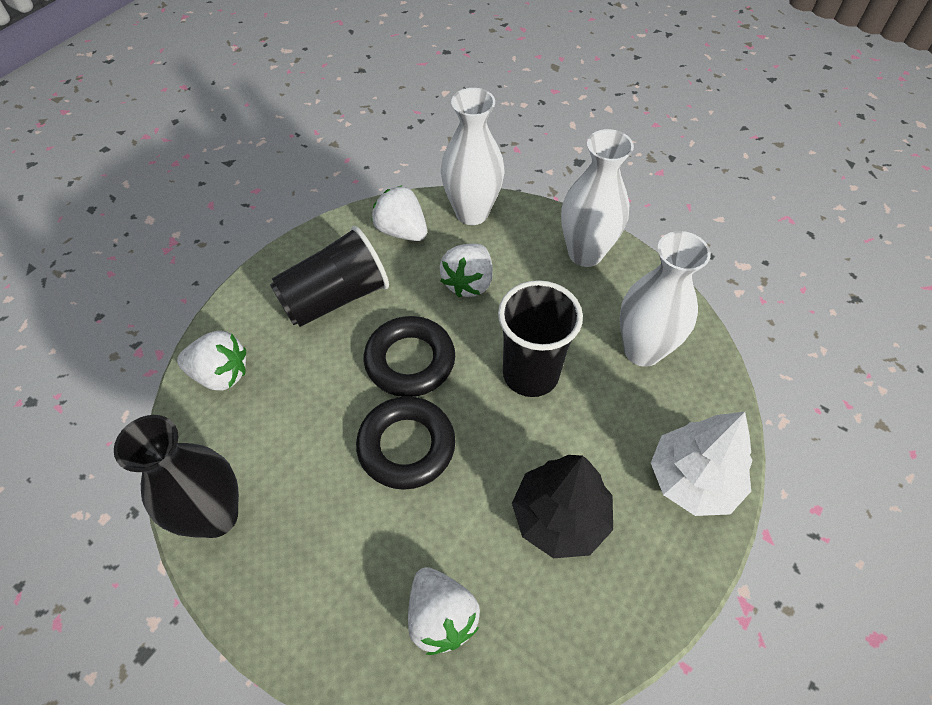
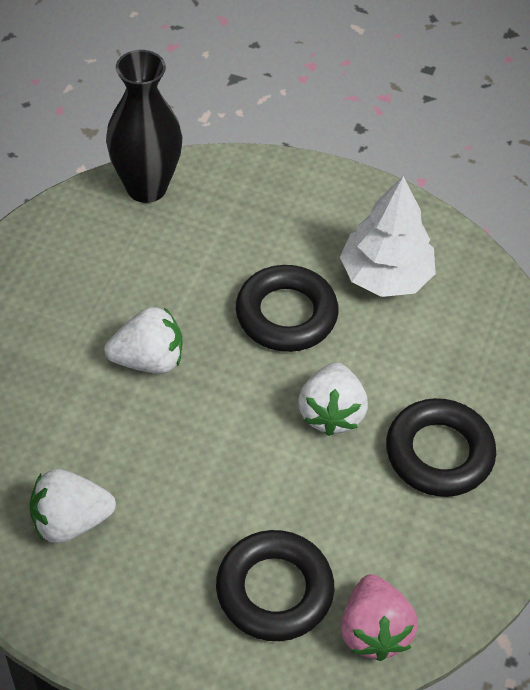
black cup: [270,226,389,327] [498,280,583,397] = 2 -> none = 0
black ring: [356,396,455,490] [364,316,455,397] = 2 -> [216,530,334,641] [236,265,338,352] [386,398,496,497] = 3
black tree: [512,455,613,558] = 1 -> none = 0
pink strawberry: none = 0 -> [341,574,418,661] = 1
white strawberry: [177,331,246,391] [372,186,427,241] [408,567,480,655] [440,243,493,297] = 4 -> [29,469,116,543] [104,307,182,374] [298,363,368,436] = 3
white vase: [441,88,505,225] [561,129,634,267] [620,231,711,367] = 3 -> none = 0

